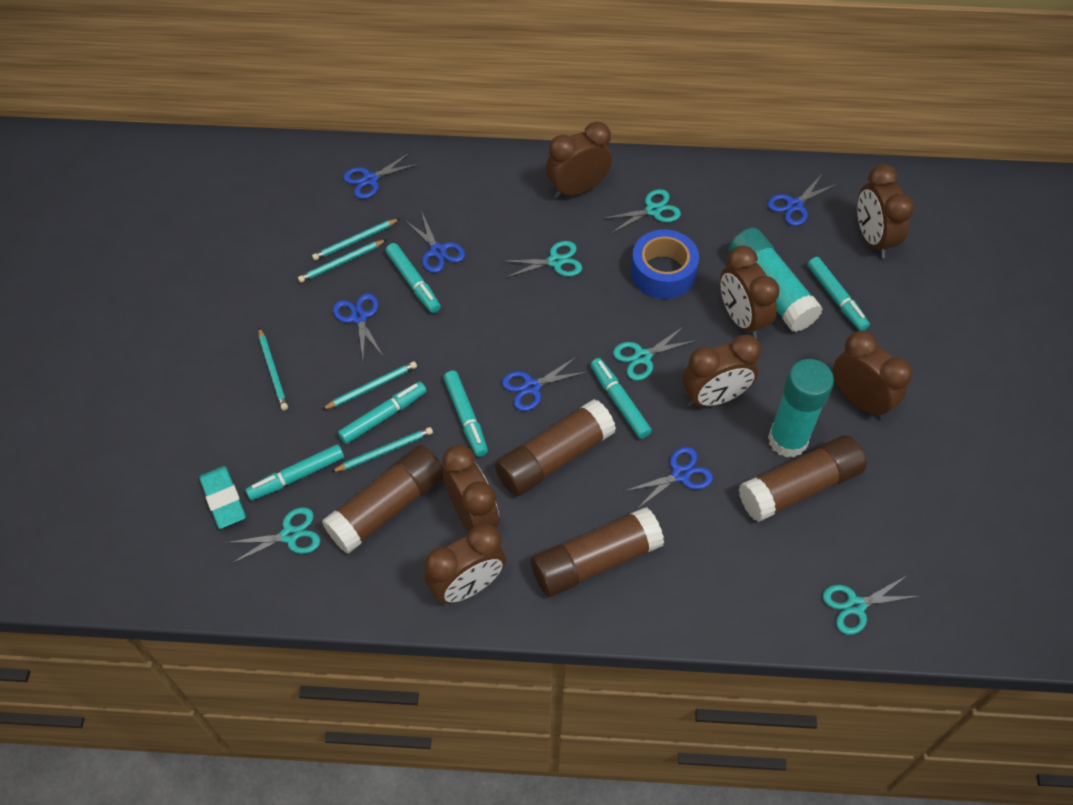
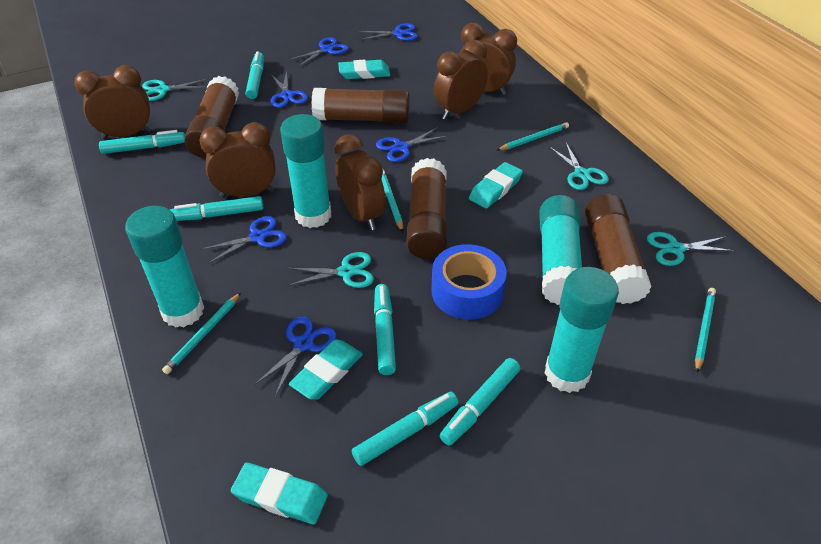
brown clock: [425,523,506,604] [442,445,499,532] [546,122,612,199] [682,335,761,407] [720,245,780,339] [833,331,913,419] [857,164,914,258] = 7 -> [74,65,152,139] [199,122,276,198] [334,134,386,230] [434,40,488,120] [460,23,517,95] = 5
turquoise eraser: [200,466,246,529] = 1 -> [231,462,328,524] [289,339,363,400] [338,60,390,79] [469,162,523,209] = 4
turquoise glue stick: [729,228,823,332] [768,359,834,458] = 2 -> [125,206,204,328] [280,114,331,228] [539,195,582,305] [545,267,619,393] = 4
turquoise pencil: [259,328,288,411] [298,239,387,283] [312,219,399,260] [321,361,417,410] [331,427,433,472] = 5 -> [162,292,241,374] [382,169,403,232] [497,122,569,151] [695,288,716,373] = 4
turquoise scissors: [226,507,320,564] [502,241,582,278] [602,189,681,233] [613,326,695,381] [823,576,919,635] = 5 -> [142,79,207,101] [288,252,374,288] [550,143,609,190] [647,232,735,266] = 4

